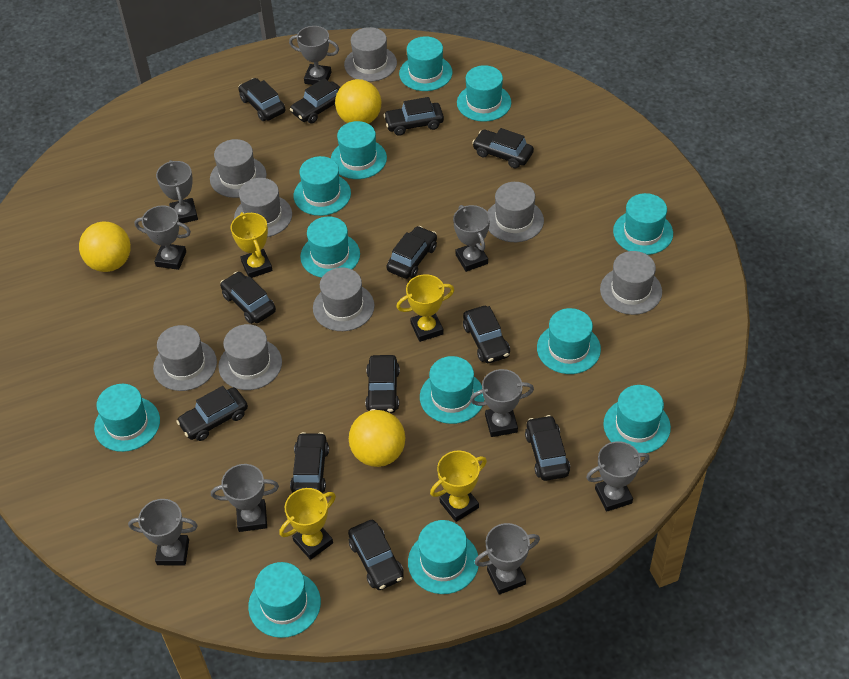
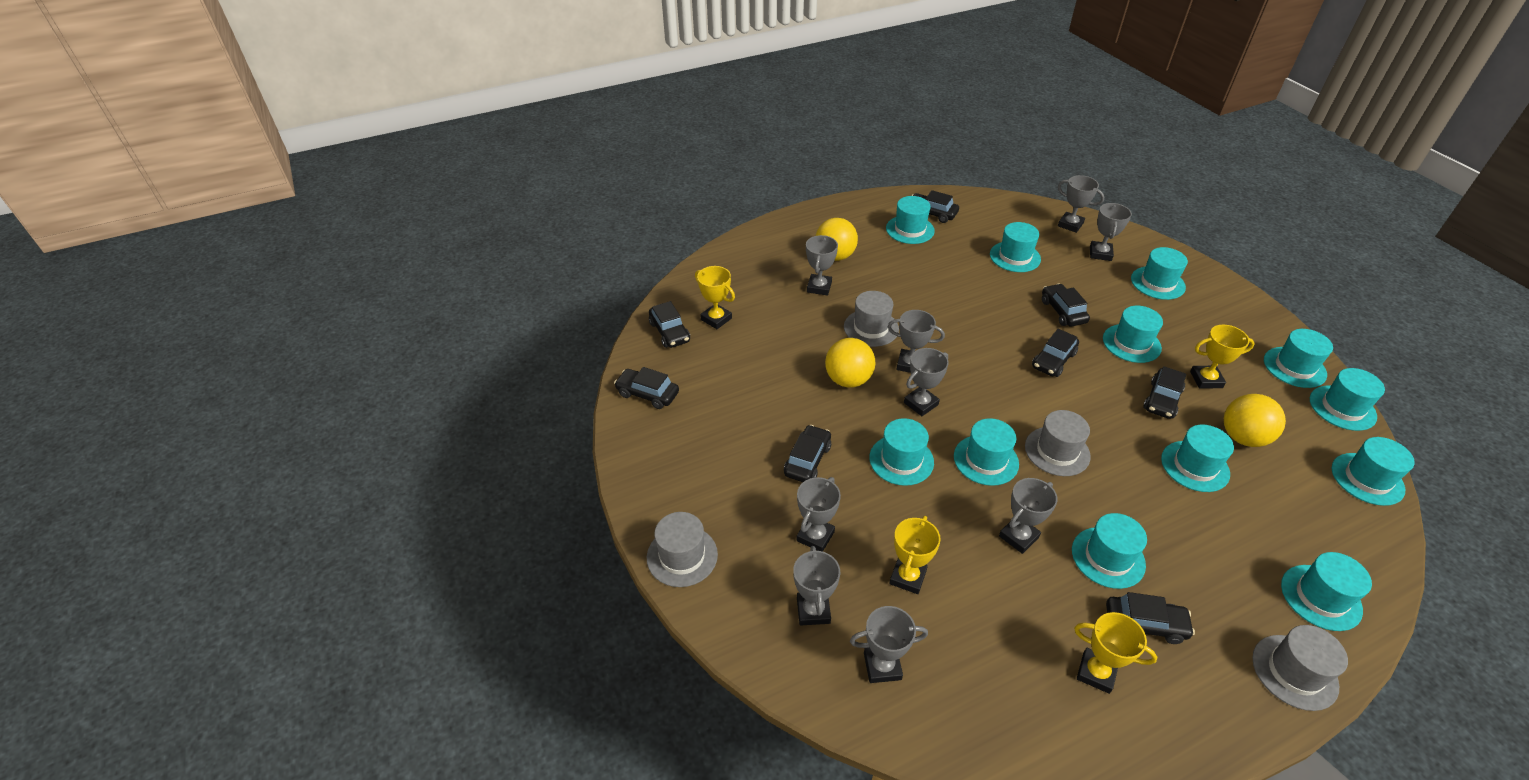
black car: [176,386,248,441] [220,272,276,324] [238,78,286,121] [290,78,341,123] [290,432,329,493] [348,520,404,590] [365,355,400,413] [383,97,444,136] [386,226,437,279] [463,306,510,363] [472,128,534,168] [525,415,570,481] = 12 -> [614,367,679,409] [649,301,690,348] [784,425,831,482] [912,190,959,223] [1032,329,1079,377] [1042,284,1090,327] [1106,592,1195,644] [1143,366,1186,419] = 8
grey hat: [153,325,217,391] [210,139,267,198] [218,324,282,390] [234,178,292,237] [313,268,375,331] [344,27,397,82] [487,182,544,242] [600,251,662,315] = 8 -> [647,512,718,587] [844,291,899,347] [1025,410,1091,476] [1253,625,1348,711] = 4

